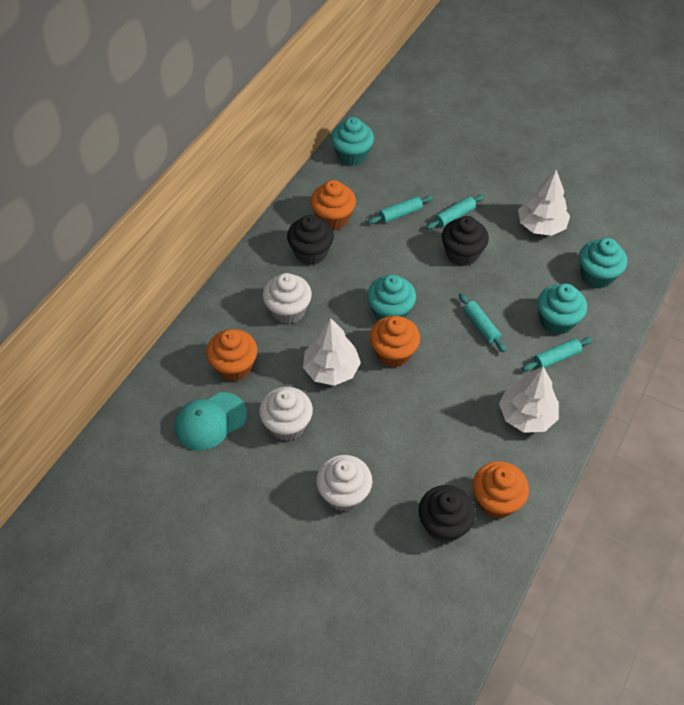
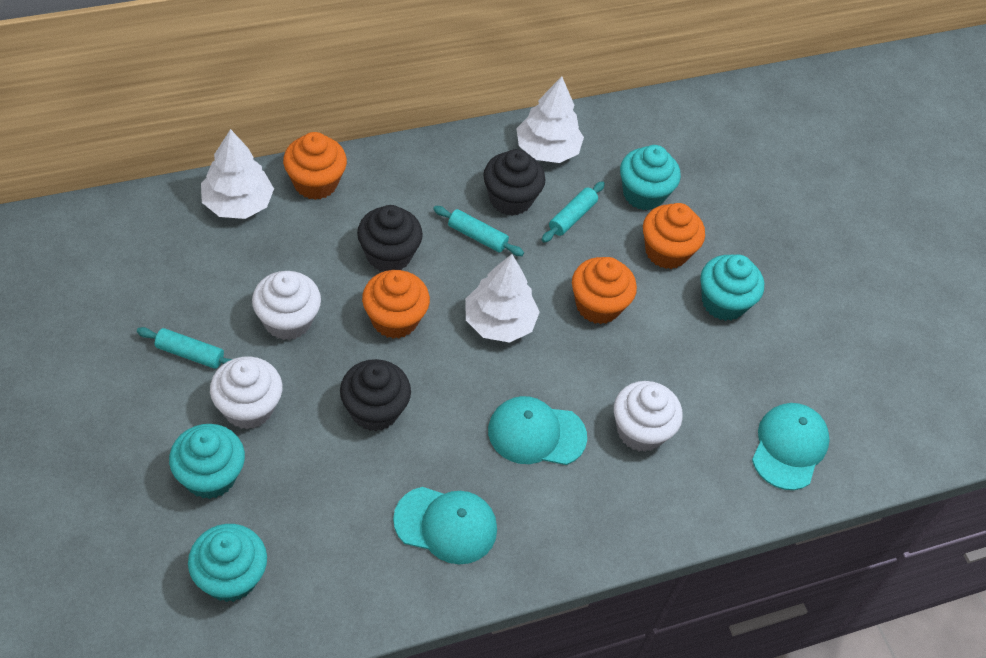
turquoise cap: [175,392,247,450] = 1 -> [393,487,497,564] [488,396,587,465] [752,403,830,490] = 3
turquoise rolling pin: [368,195,433,224] [426,194,484,230] [459,293,506,353] [522,337,593,371] = 4 -> [137,327,232,369] [433,206,524,256] [542,181,605,243] = 3

